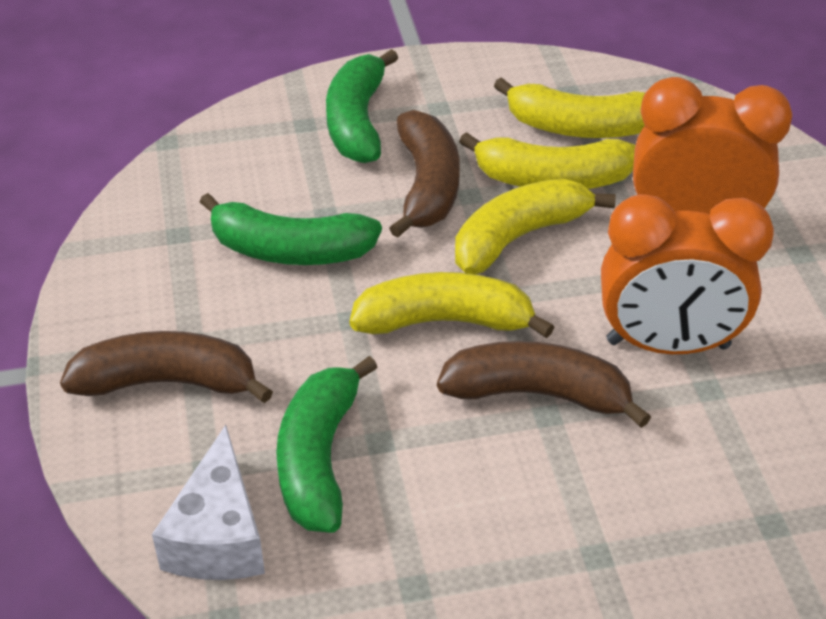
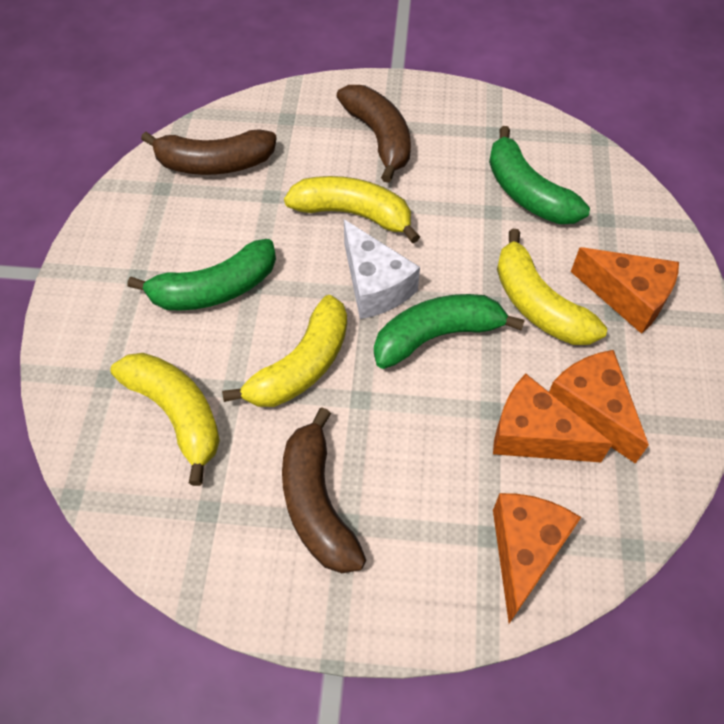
orange cheese: none = 0 -> [493,374,613,462] [493,493,581,623] [549,350,649,464] [571,247,679,334] = 4
orange clock: [601,194,774,354] [633,77,792,214] = 2 -> none = 0

